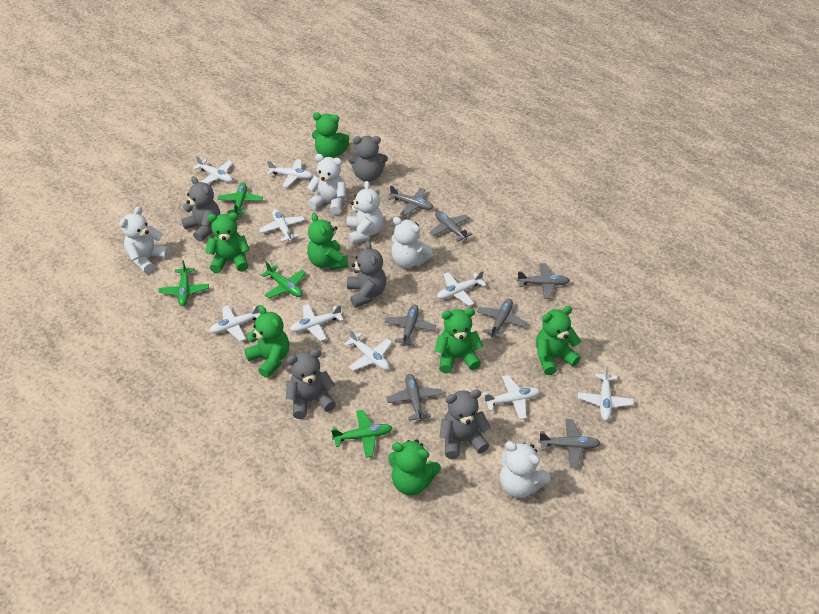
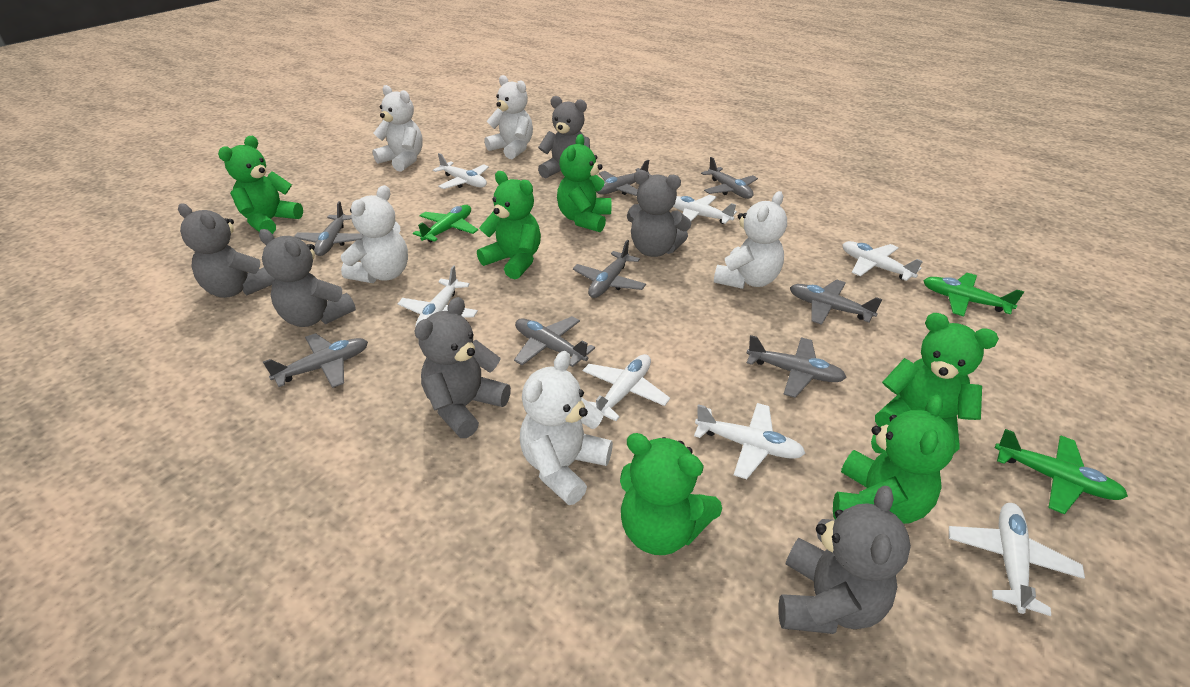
green plane: [158,260,209,306] [217,183,263,215] [261,262,306,298] [331,410,392,458] = 4 -> [413,205,478,242] [923,273,1024,316] [995,429,1128,514] = 3
green teddy bear: [205,212,250,273] [244,305,289,378] [307,213,348,270] [312,113,349,158] [388,440,441,496] [435,308,483,373] [536,306,581,375] = 7 -> [218,136,303,234] [477,171,541,280] [557,134,611,232] [620,433,722,555] [833,394,956,524] [875,313,999,453] = 6
grey plane: [385,304,436,346] [386,374,442,422] [388,185,434,216] [430,211,472,242] [477,299,527,338] [517,263,570,299] [538,419,601,468] = 7 -> [263,333,368,388] [294,201,364,256] [514,316,595,367] [573,240,646,298] [596,160,651,196] [701,157,758,199] [747,335,847,398] [790,280,882,325] = 8
grey teddy bear: [181,176,220,242] [286,349,336,419] [347,241,386,308] [348,136,388,182] [439,390,491,459] = 5 -> [178,203,275,298] [259,229,356,327] [414,297,511,438] [538,96,590,178] [627,170,691,257] [779,486,911,634] = 6
white plane: [193,156,233,184] [209,304,261,341] [259,209,305,242] [267,159,313,187] [290,304,343,341] [344,329,392,371] [437,271,486,306] [483,375,540,420] [578,366,634,421] = 9 -> [398,266,478,325] [433,153,489,189] [583,354,670,421] [673,195,737,224] [694,403,806,479] [842,241,923,281] [949,503,1085,616] = 7

